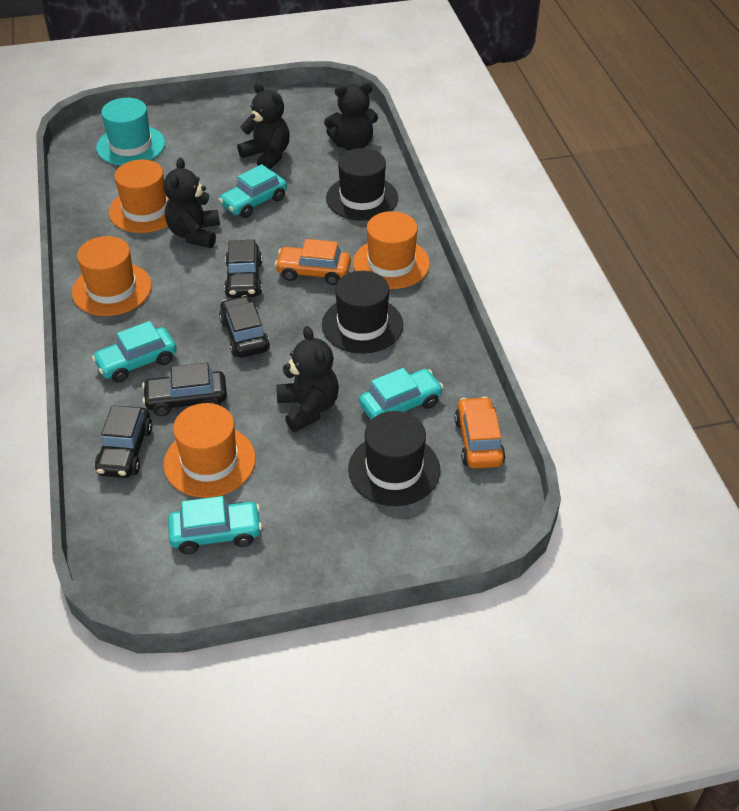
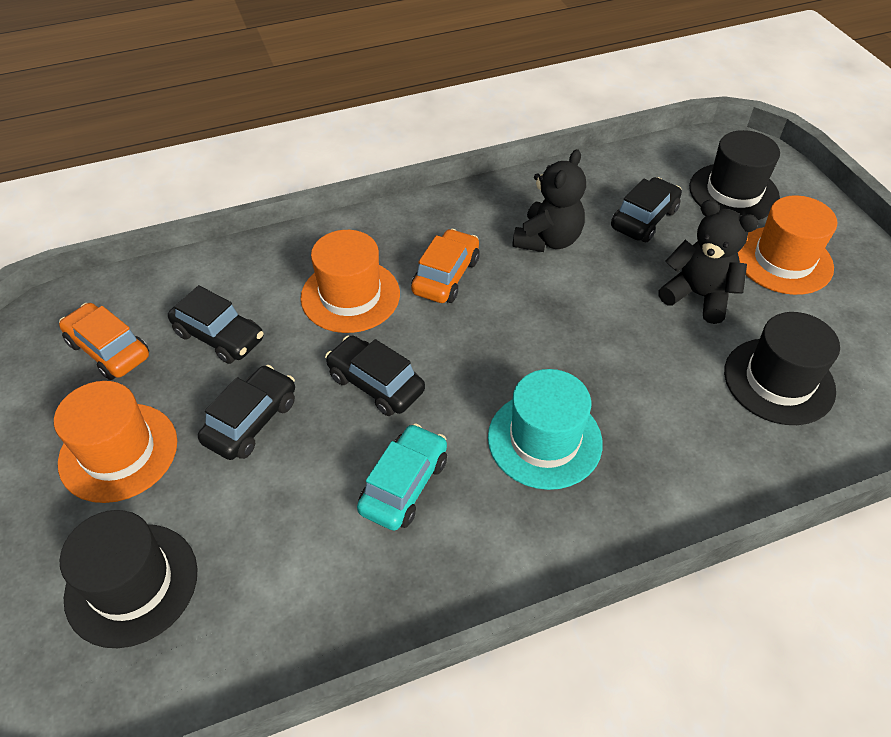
black teddy bear: [164,158,220,248] [237,82,290,170] [276,326,339,432] [324,82,378,151] = 4 -> [512,149,586,252] [658,200,759,324] = 2
orange hat: [72,236,152,316] [109,160,169,233] [164,403,256,498] [353,211,430,289] = 4 -> [54,381,177,503] [301,230,400,333] [738,195,837,295] = 3
turquoise car: [92,321,177,382] [168,496,262,554] [219,164,287,218] [359,368,444,420] = 4 -> [357,423,447,531] = 1

